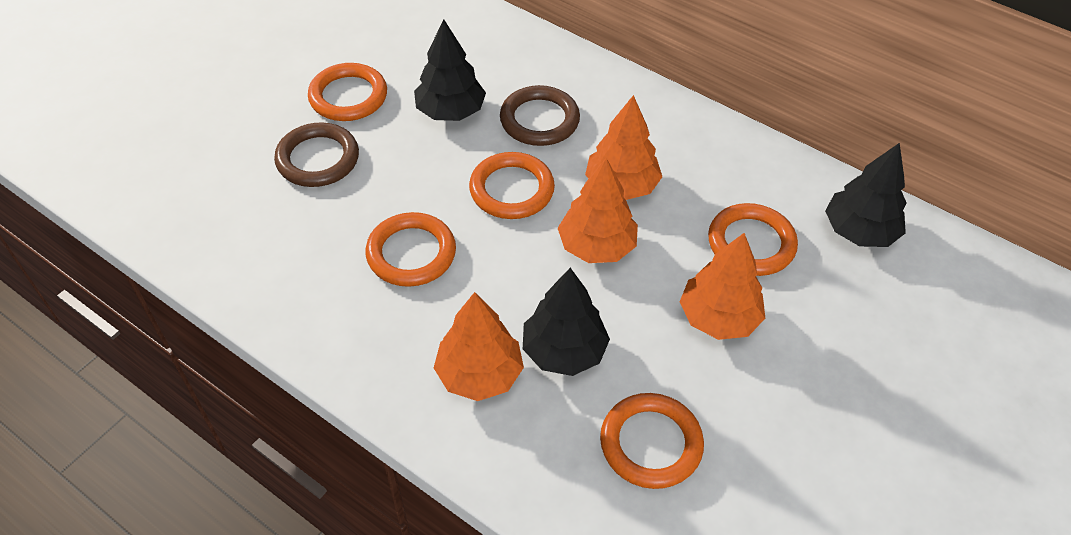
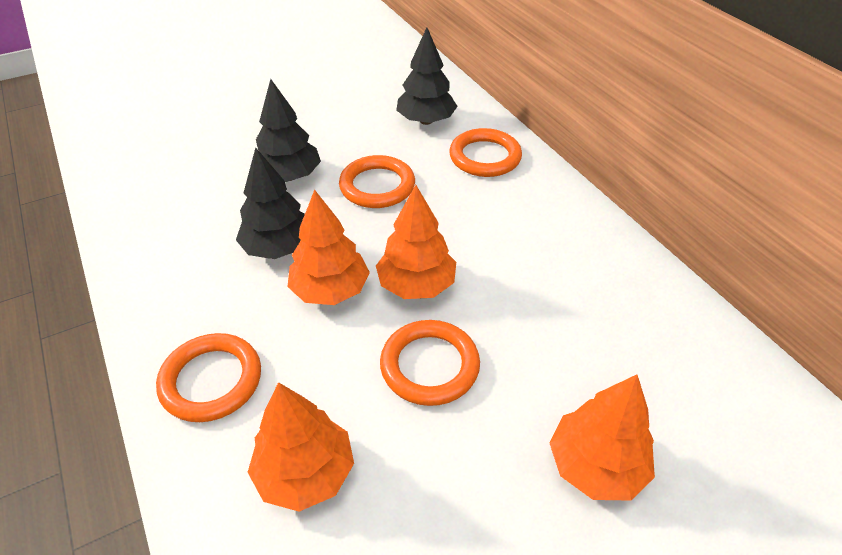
brown ring: [274,122,359,187] [500,85,580,146] = 2 -> none = 0
orange ring: [308,63,387,121] [365,212,456,287] [469,152,555,219] [600,393,704,489] [708,203,798,276] = 5 -> [156,333,261,422] [339,155,415,208] [380,320,480,406] [449,128,522,177] = 4

